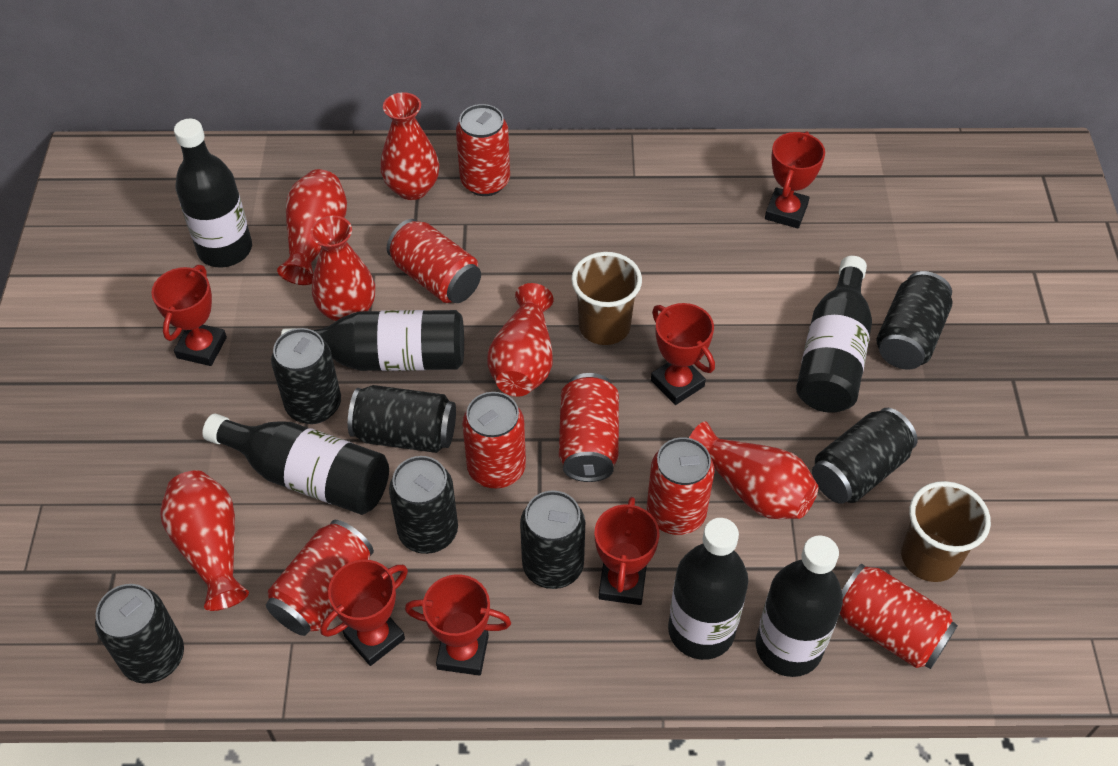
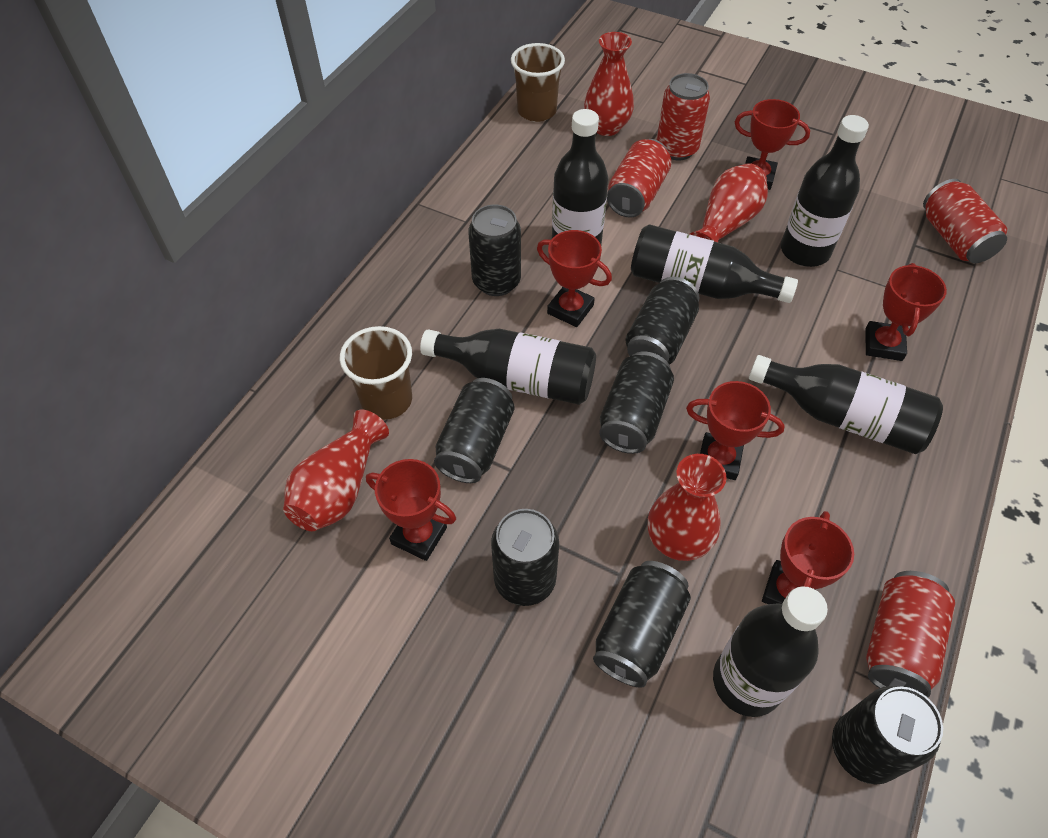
red can: [266,520,374,636] [387,219,481,303] [456,104,510,196] [462,392,526,488] [559,373,619,482] [647,437,714,535] [840,563,958,669] = 7 -> [607,139,671,218] [657,73,710,161] [866,571,955,698] [923,179,1007,263] = 4
red vase: [160,470,249,611] [277,169,347,285] [311,216,375,321] [380,92,439,200] [487,283,553,397] [689,421,818,519] = 6 -> [283,410,389,531] [584,32,634,136] [648,454,727,561] [690,163,768,242] = 4

